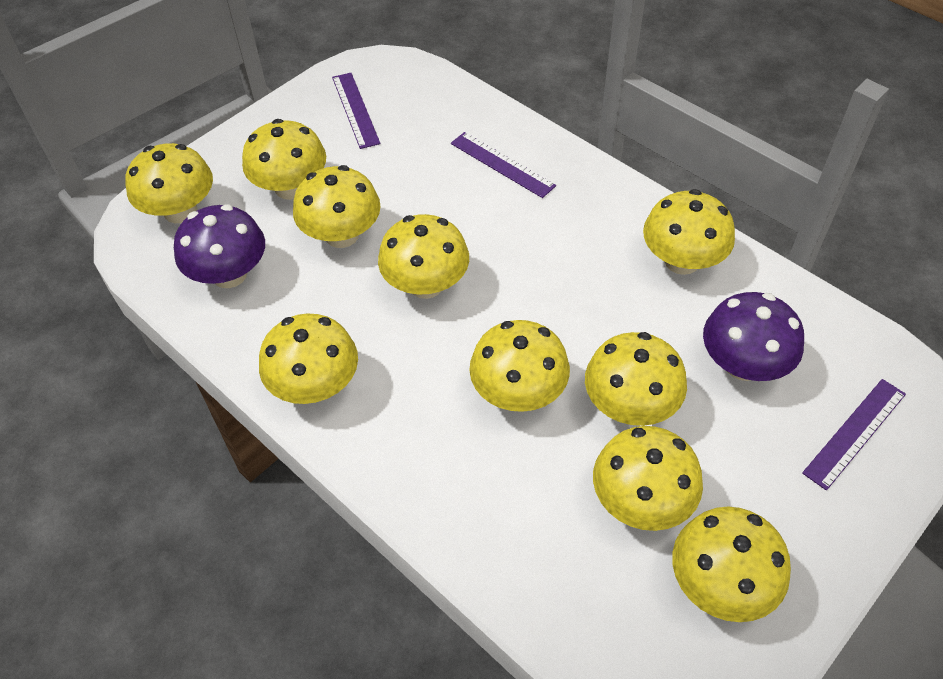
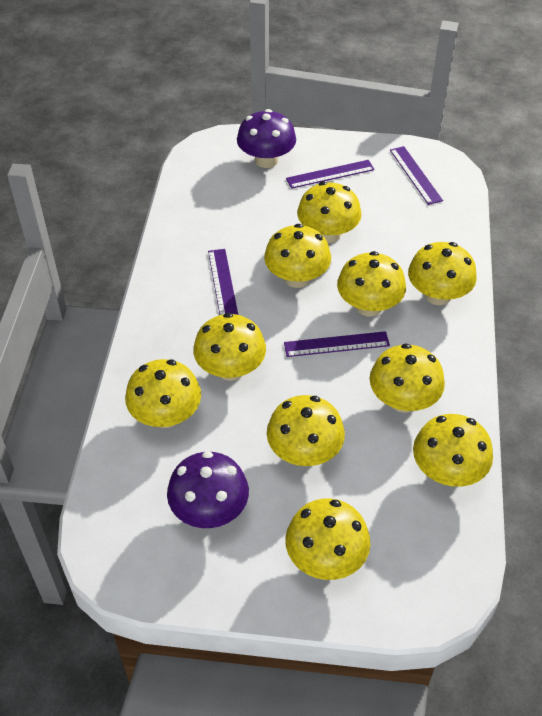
purple ruler: [332,73,380,149] [451,132,556,198] [802,379,906,491] = 3 -> [208,249,238,315] [284,331,390,357] [286,160,375,189] [390,146,443,205] = 4

